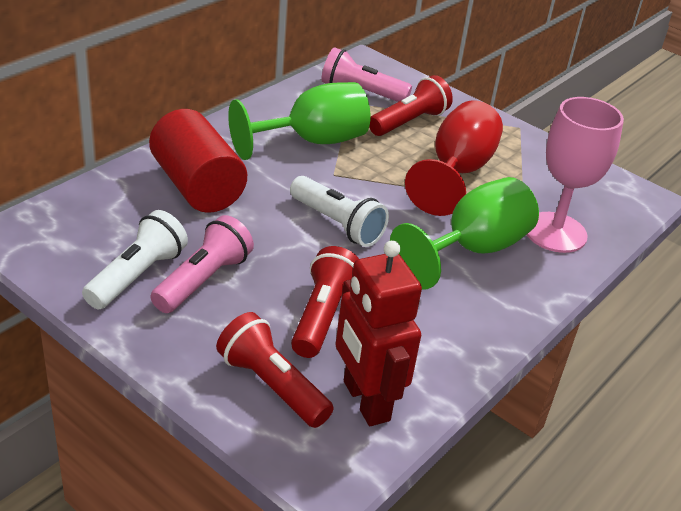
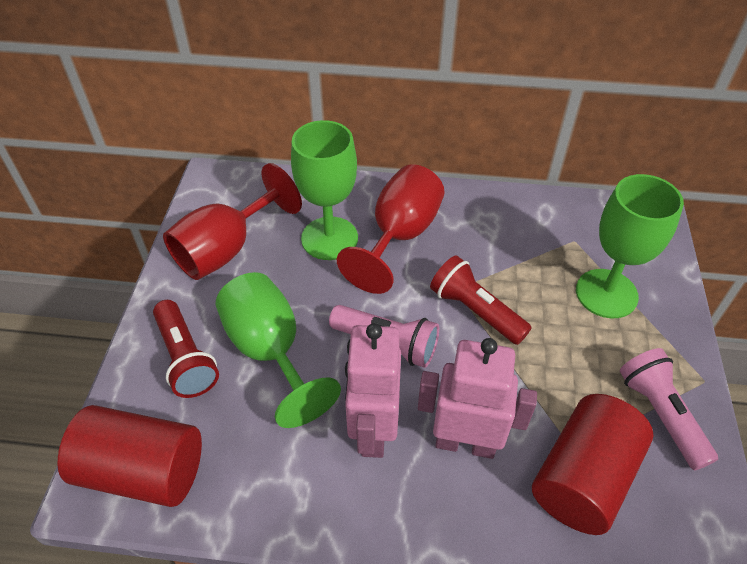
green goblet: [228,82,370,160] [390,177,539,290] = 2 -> [216,272,341,428] [291,120,358,260] [576,174,684,318] = 3
pink goblet: [527,97,624,253] = 1 -> none = 0
pink robot: none = 0 -> [345,323,401,458] [418,338,537,459] = 2
red cylinder: [149,109,247,213] = 1 -> [58,405,202,507] [532,394,653,535] = 2
red flashlight: [216,312,334,428] [291,246,359,358] [369,75,453,136] = 3 -> [153,300,219,398] [430,255,532,345] = 2
red goblet: [405,100,503,216] = 1 -> [163,163,302,280] [337,164,445,294] = 2
red robot: [336,240,422,426] = 1 -> none = 0
white flashlight: [82,210,188,309] [290,176,389,247] = 2 -> none = 0

